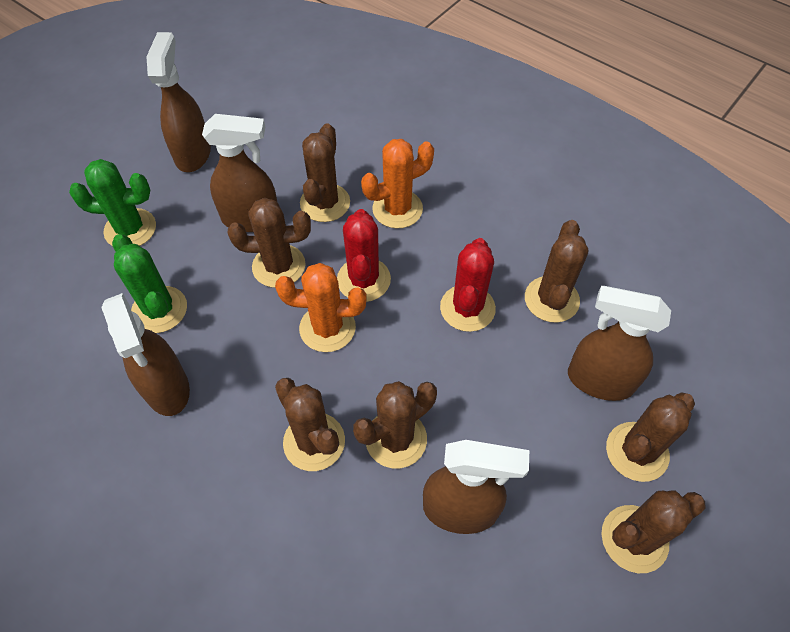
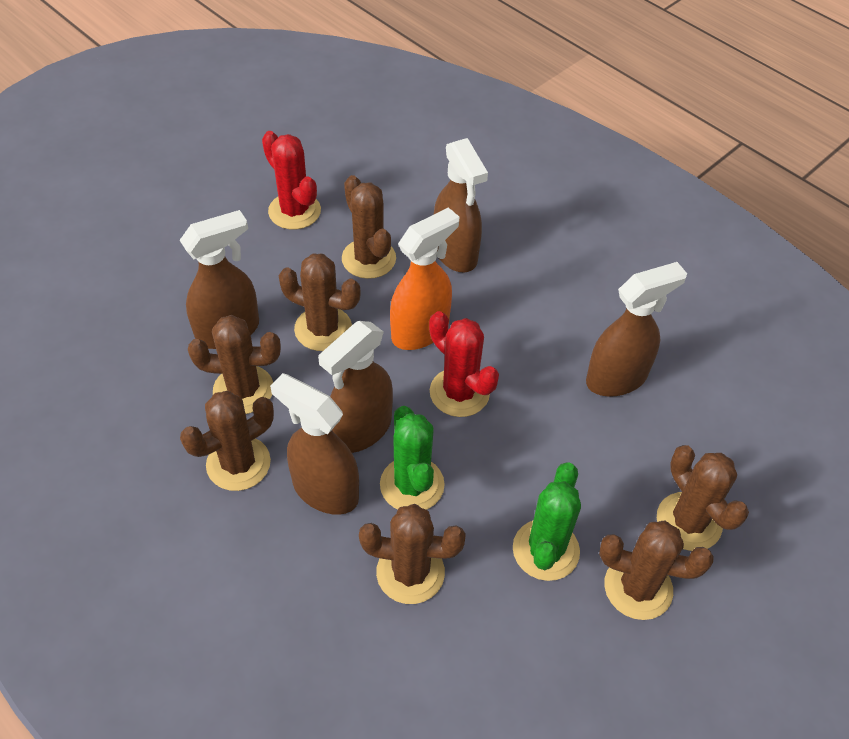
orange cactus: [275,263,367,352] [361,139,434,228] = 2 -> none = 0
orange spray bottle: none = 0 -> [390,207,459,350] = 1

